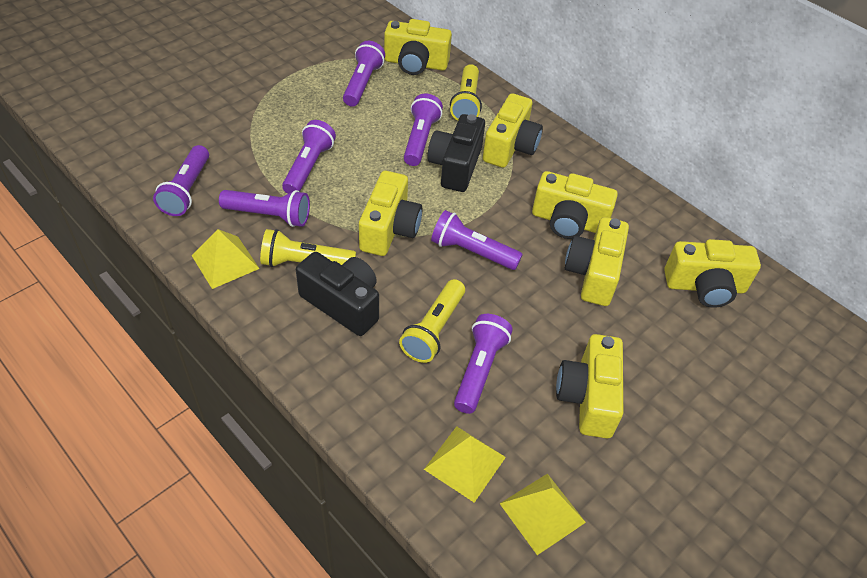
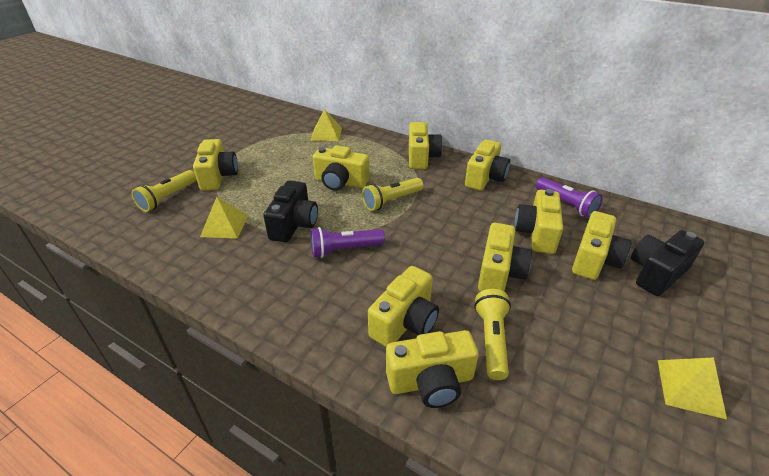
purple flashlight: [153,145,209,216] [219,190,310,227] [282,120,336,194] [343,41,385,107] [404,93,443,166] [431,210,523,270] [454,314,513,414] = 7 -> [310,227,385,258] [536,177,603,218] = 2
yellow camera: [359,171,422,256] [384,19,452,75] [483,93,543,168] [532,171,618,239] [556,334,623,439] [565,217,629,306] [664,239,761,307] = 7 -> [193,139,238,191] [313,145,370,191] [368,266,439,347] [386,330,479,408] [409,122,442,169] [465,139,510,191] [478,223,532,292] [515,189,563,254] [572,211,631,280] = 9

